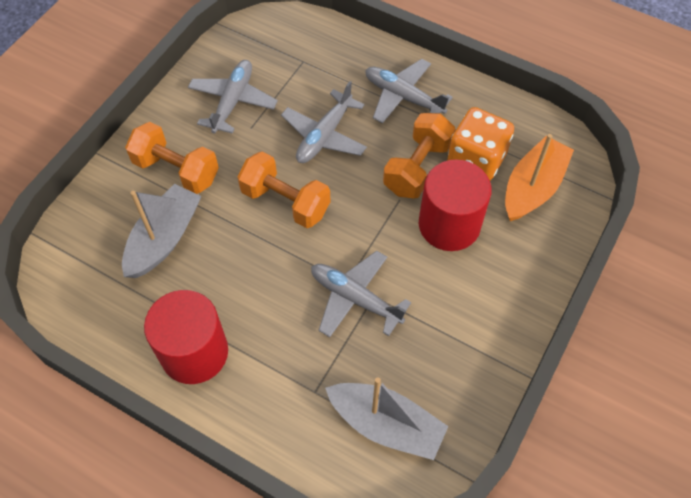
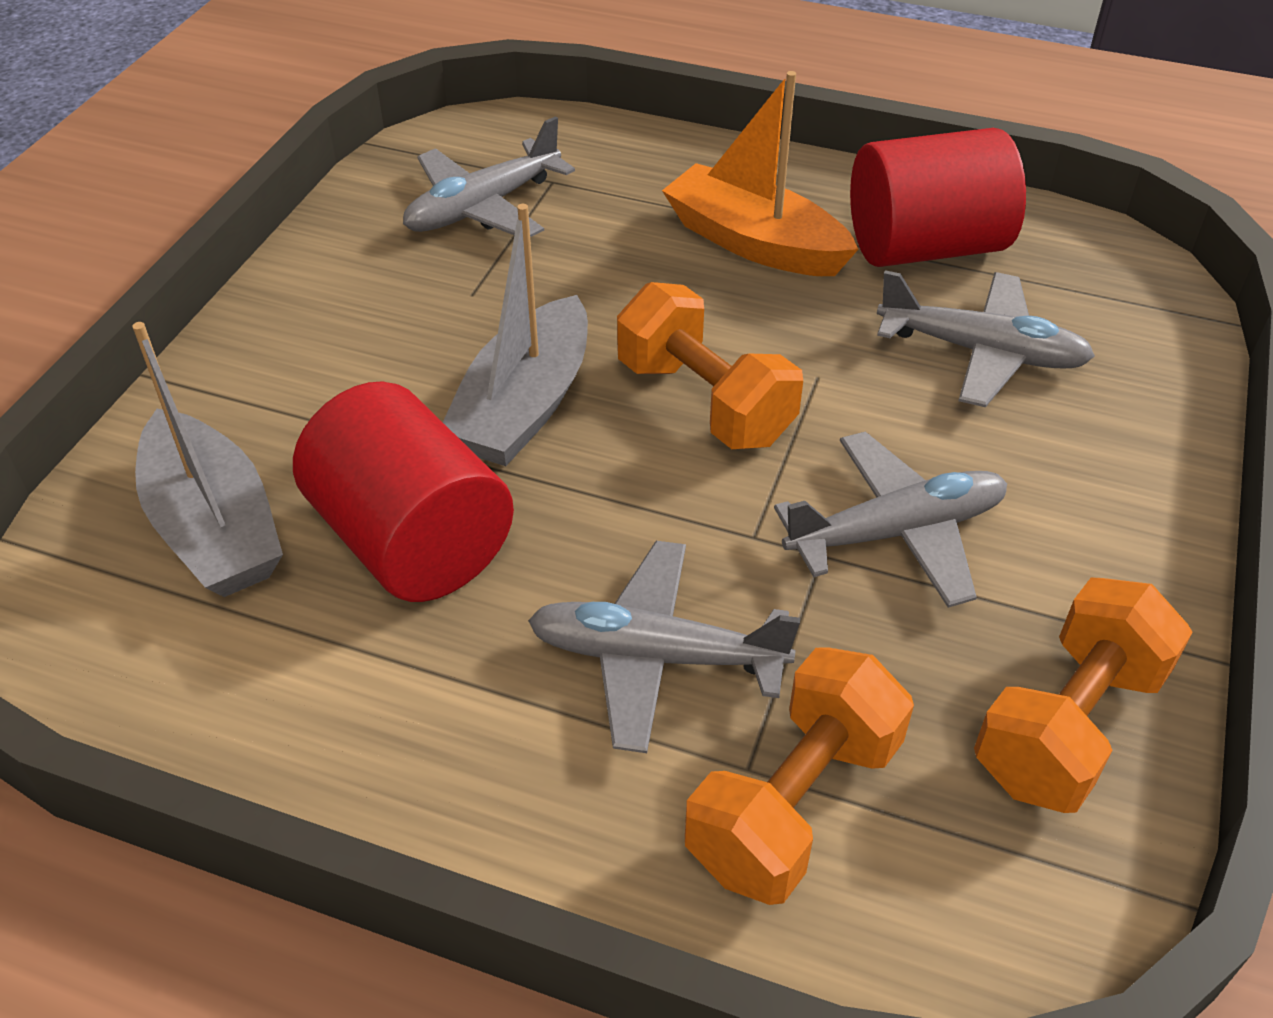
orange dice: [447,107,514,180] = 1 -> none = 0

